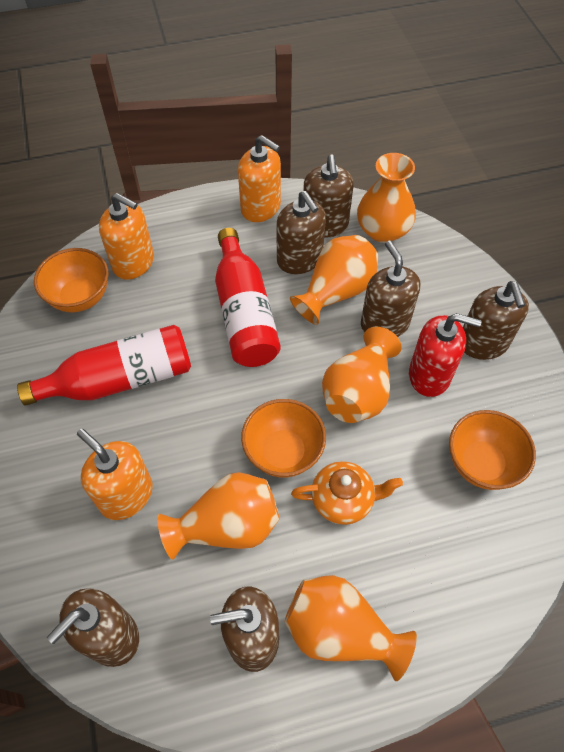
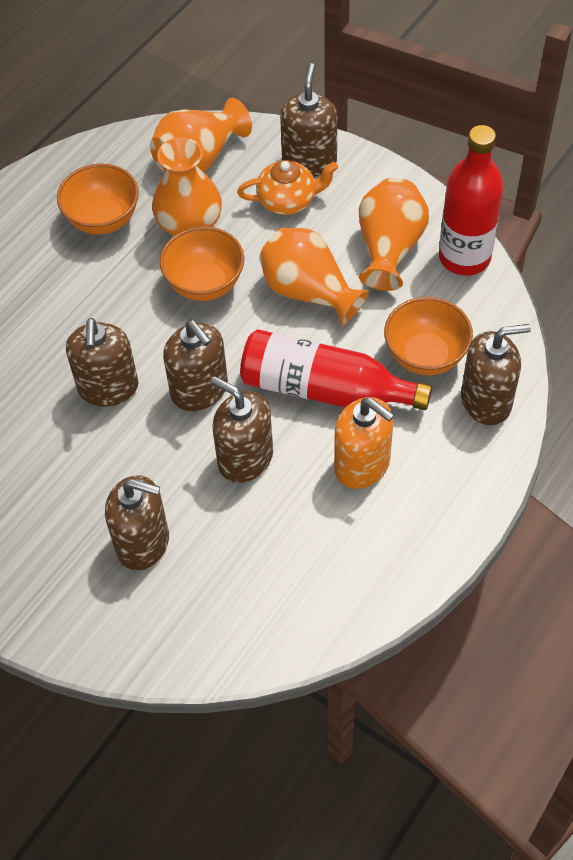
orange soap dispenser: [77,429,153,520] [99,193,154,280] [238,135,281,222] = 3 -> [334,397,394,489] = 1
orange vase: [157,472,280,560] [285,575,417,681] [290,235,378,325] [322,327,401,423] [357,153,416,243] = 5 -> [150,98,252,172] [152,137,222,236] [259,228,369,326] [359,178,429,291] = 4
red soap dispenser: [409,313,482,397] = 1 -> none = 0

